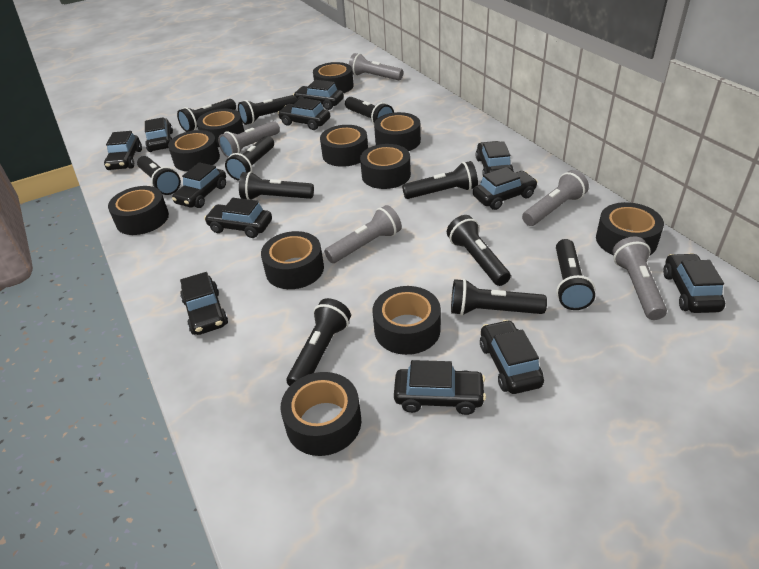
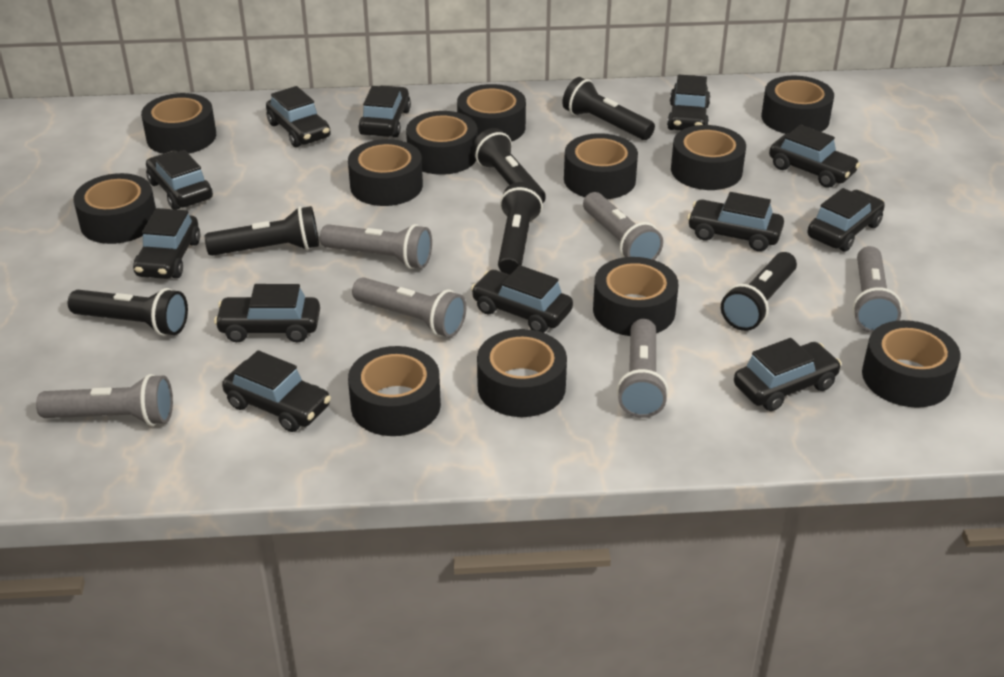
black flashlight: [137,156,181,195] [177,99,236,132] [225,136,274,181] [238,95,297,125] [239,172,314,200] [287,298,351,386] [345,97,394,125] [402,161,478,199] [447,215,511,286] [451,279,547,316] [556,239,595,310] = 11 -> [68,288,188,336] [205,206,319,256] [472,128,546,203] [498,182,543,275] [562,77,655,140] [721,252,797,331] = 6
black tape: [108,186,169,235] [168,130,220,171] [197,109,244,147] [261,231,324,289] [280,372,361,456] [313,62,354,93] [320,125,368,167] [360,144,411,189] [373,286,441,355] [374,112,421,151] [596,202,664,256] = 11 -> [73,173,156,244] [141,93,216,154] [348,139,423,206] [348,346,441,436] [406,111,477,175] [457,84,526,142] [477,329,567,417] [564,133,638,199] [593,257,679,336] [671,125,746,190] [761,76,834,134] [862,320,961,408] = 12
grey flashlight: [218,121,280,158] [324,205,402,263] [349,53,403,80] [522,170,589,226] [613,236,667,320] = 5 -> [36,374,173,426] [320,224,432,269] [352,277,466,337] [583,192,663,260] [617,319,668,418] [852,246,902,333] = 6

